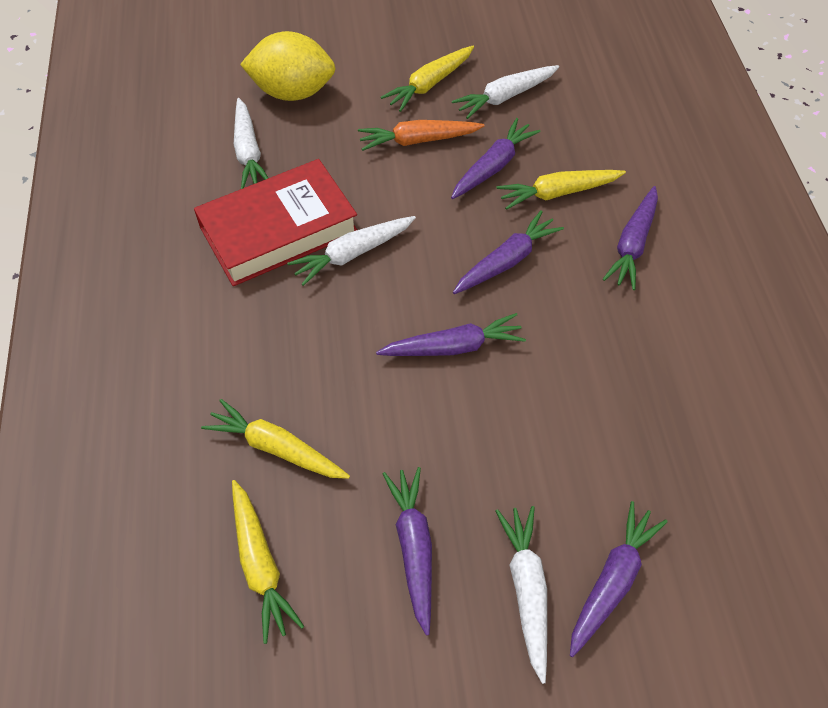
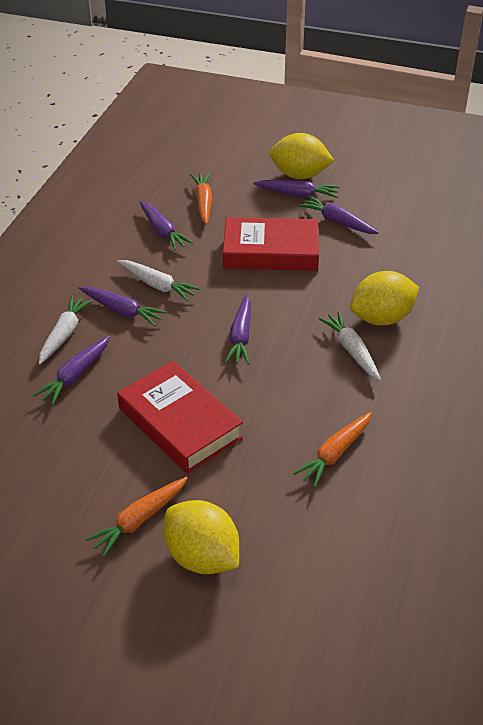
orange carrot: [358,120,485,151] = 1 -> [85,477,188,557] [190,173,212,225] [293,412,372,487] = 3
red book: [194,159,357,286] = 1 -> [117,361,243,474] [223,217,319,271] = 2
white carrot: [234,98,268,189] [287,216,416,286] [452,65,559,119] [496,506,547,684] = 4 -> [39,295,93,365] [117,260,201,302] [319,311,381,381] = 3
yellow carrot: [201,399,350,479] [232,480,305,644] [381,46,474,112] [497,170,626,210] = 4 -> none = 0
yellow lemon: [240,31,336,101] = 1 -> [164,500,239,574] [269,133,334,179] [350,271,419,325] = 3

